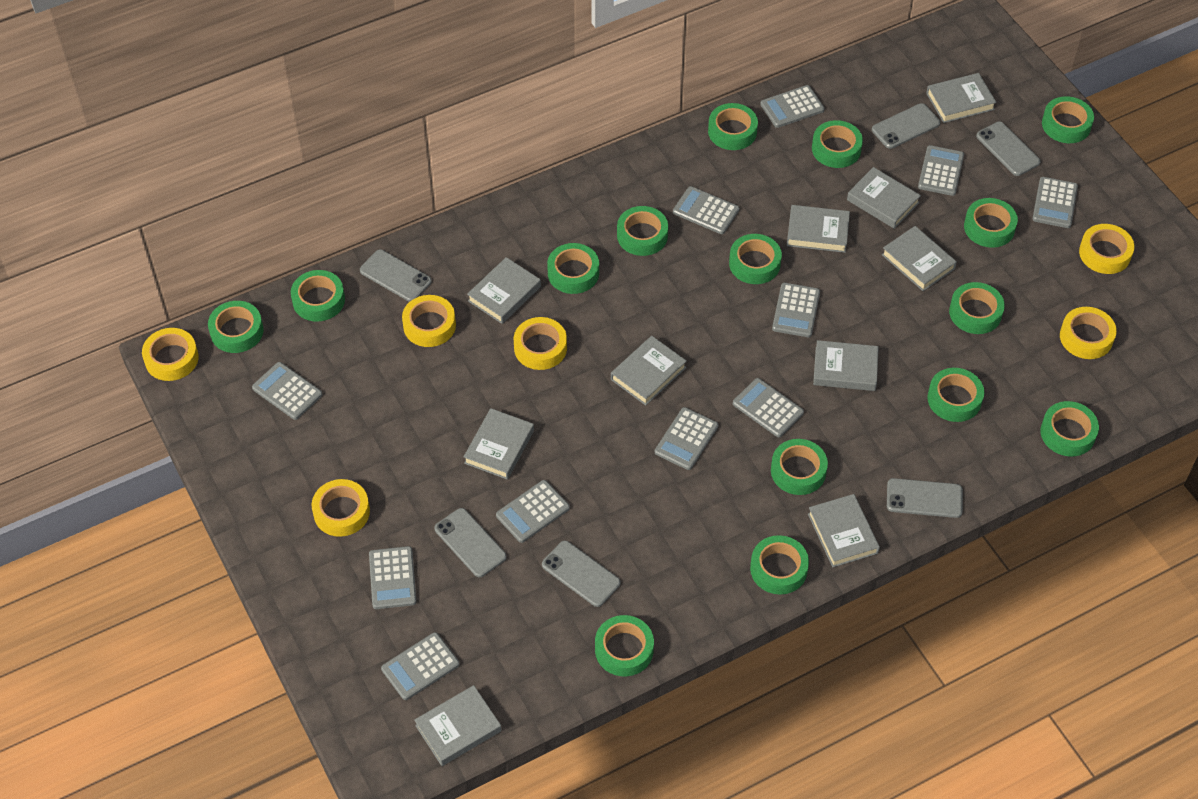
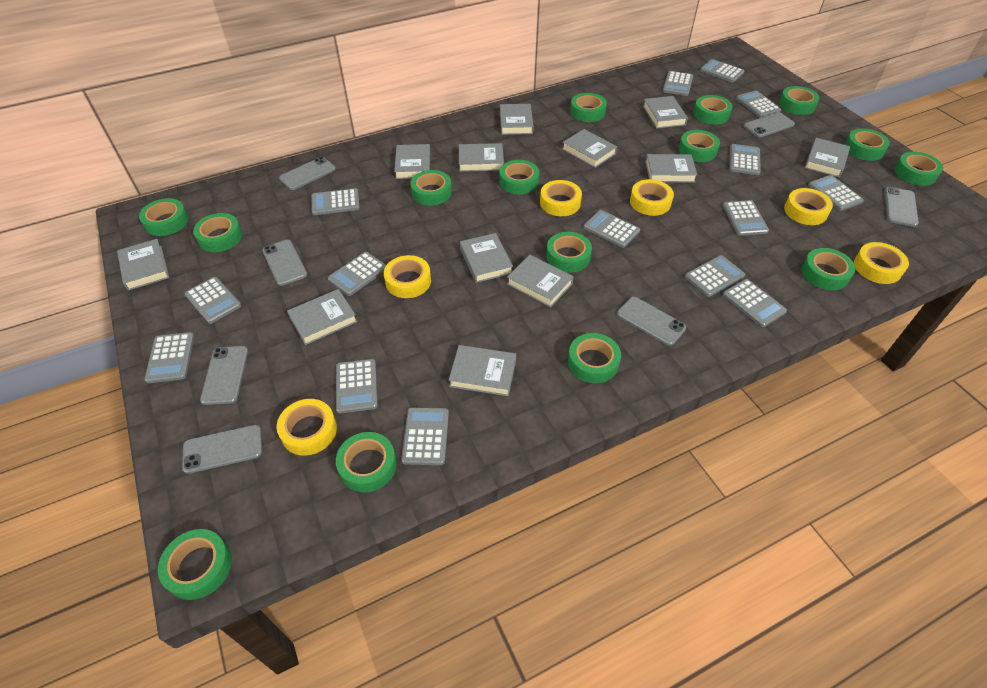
grey book: [414,685,502,766] [464,408,534,480] [467,257,541,324] [611,336,687,406] [787,205,850,253] [808,494,880,567] [813,340,879,391] [847,167,921,229] [882,226,957,291] [926,73,996,123] = 10 -> [117,239,169,291] [287,289,357,345] [394,144,430,179] [449,345,516,396] [459,143,504,172] [460,233,513,283] [500,104,534,135] [507,255,574,307] [562,129,617,168] [643,96,688,129] [645,154,697,183] [804,138,850,177] = 12
grey calculator: [252,362,322,420] [369,546,417,609] [381,632,460,700] [496,480,570,543] [655,407,718,470] [673,186,739,234] [733,378,804,437] [760,85,825,128] [772,283,820,337] [918,145,964,196] [1032,177,1078,228] = 11 -> [144,332,194,383] [185,277,241,324] [311,188,360,215] [328,252,386,296] [336,359,378,414] [401,407,449,465] [583,210,640,248] [663,71,693,96] [685,255,745,297] [700,59,744,82] [722,200,769,236] [723,279,787,327] [729,144,761,175] [736,90,781,118] [808,175,864,211] = 15
grey phone: [360,249,432,302] [434,508,507,577] [542,540,621,607] [872,103,940,149] [887,478,963,518] [976,122,1041,176] = 6 -> [182,425,262,474] [200,346,248,405] [262,240,307,286] [279,157,336,190] [617,297,686,346] [744,112,795,138] [884,187,919,227] = 7

